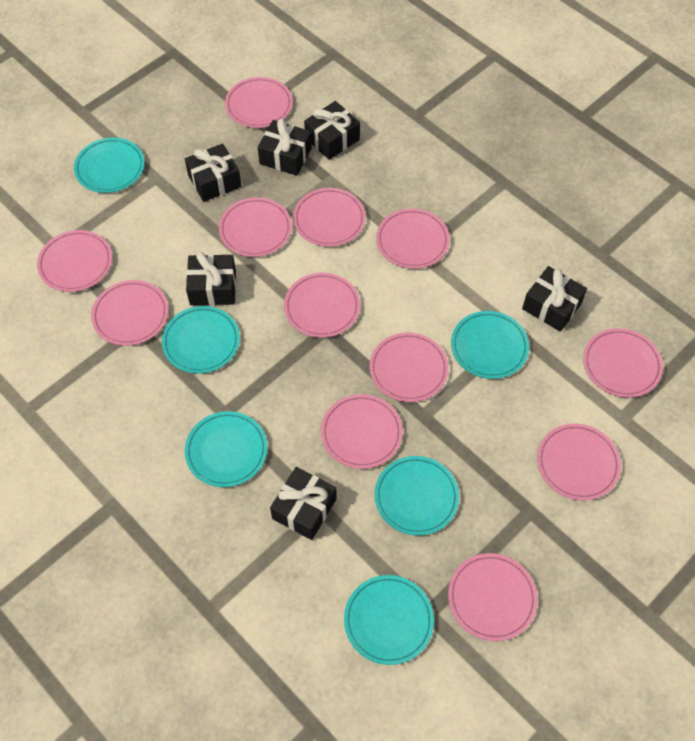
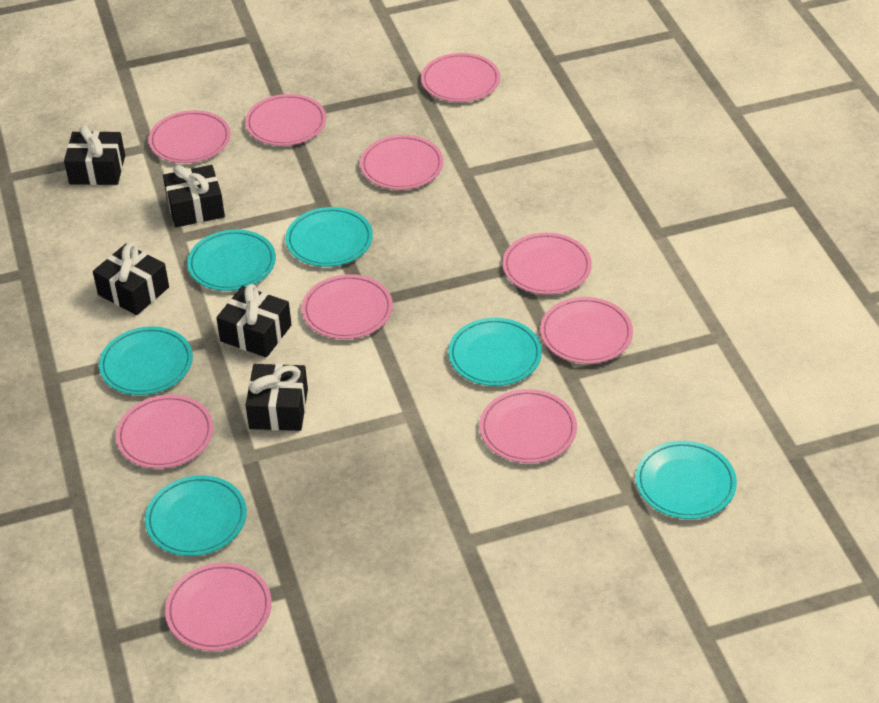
black gift: [185,143,241,202] [186,252,236,305] [258,119,312,176] [270,467,337,540] [304,101,360,160] [522,266,587,332] = 6 -> [64,125,125,185] [93,243,169,315] [163,165,225,227] [216,284,291,357] [246,364,308,431] = 5
pink plate: [37,230,112,292] [91,280,168,346] [219,197,292,257] [225,77,293,128] [284,273,360,338] [293,188,366,247] [321,394,403,469] [370,332,449,402] [376,208,450,269] [448,553,537,641] [537,424,621,501] [583,328,663,398] = 12 -> [116,395,213,469] [148,110,231,163] [165,563,272,651] [245,94,326,146] [302,274,393,339] [360,135,444,190] [421,53,500,102] [480,389,577,463] [502,233,592,295] [540,297,633,364] = 10

